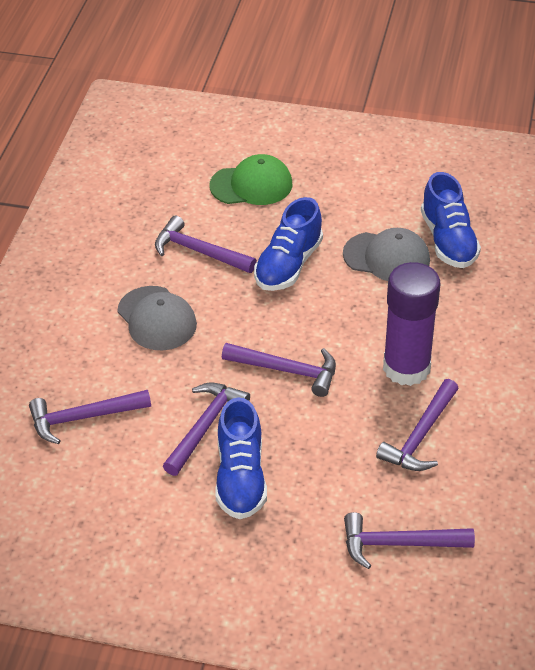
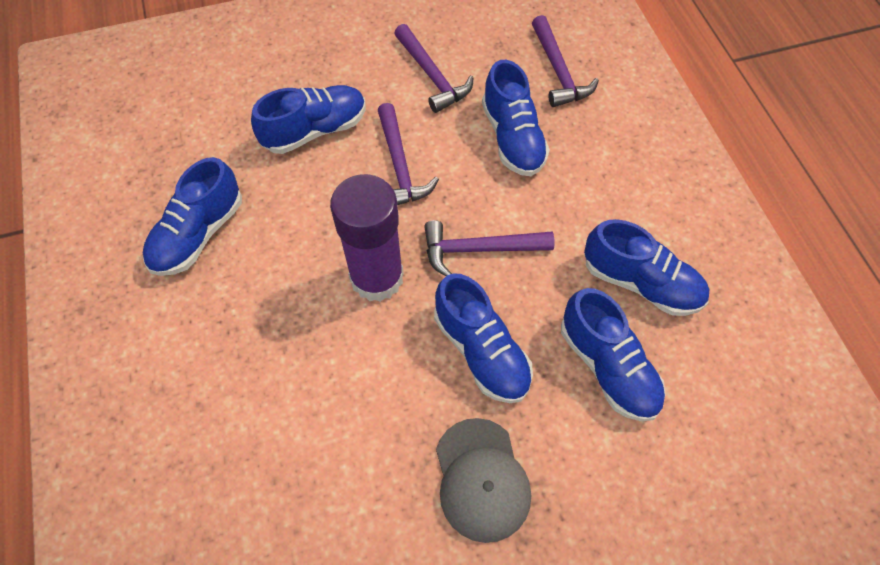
blue shoe: [215,397,267,519] [254,197,323,291] [421,172,481,268] = 3 -> [143,157,242,276] [251,85,366,154] [434,273,533,403] [482,60,550,176] [561,288,666,421] [584,219,709,316] = 6
green cap: [209,154,292,205] = 1 -> none = 0
grey cap: [117,286,197,350] [343,228,430,281] = 2 -> [436,418,531,543] = 1
purple hammer: [29,390,151,444] [155,216,257,273] [163,383,250,476] [222,343,336,397] [344,512,475,569] [376,379,459,471] = 6 -> [378,103,439,205] [394,24,474,113] [424,220,555,276] [532,15,599,107] = 4

